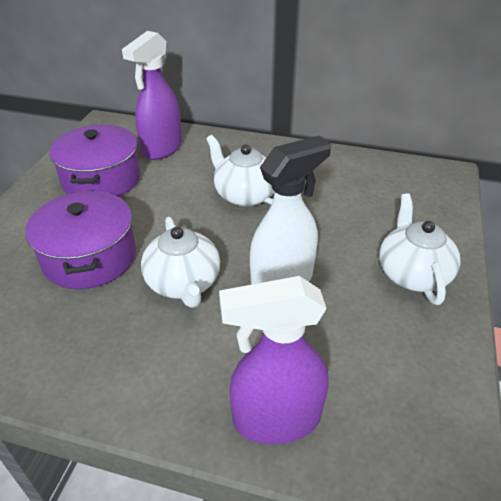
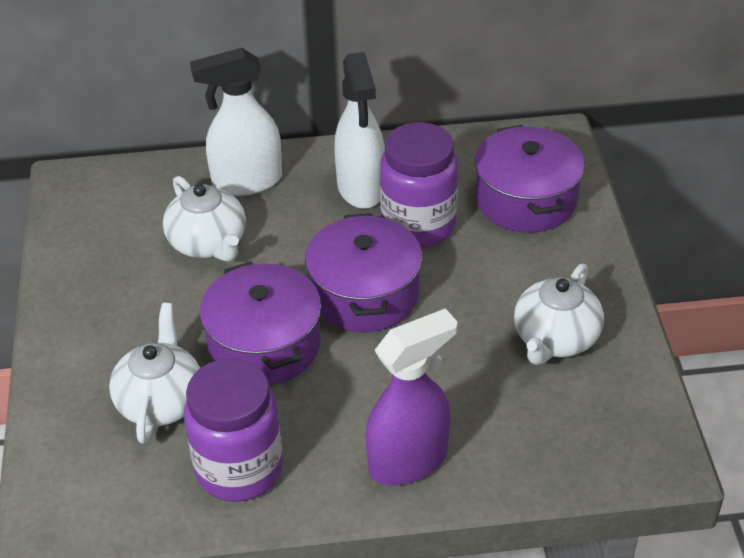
purple jar: none = 0 -> [184,358,283,502] [380,122,458,247] = 2
purple pot: [25,190,136,289] [50,125,140,197] = 2 -> [200,261,321,385] [305,213,422,332] [474,125,585,233] = 3
purple spray bottle: [122,31,182,160] [219,276,329,444] = 2 -> [366,308,458,485] = 1
white spray bottle: [250,136,332,284] = 1 -> [190,48,282,196] [334,52,385,209] = 2

